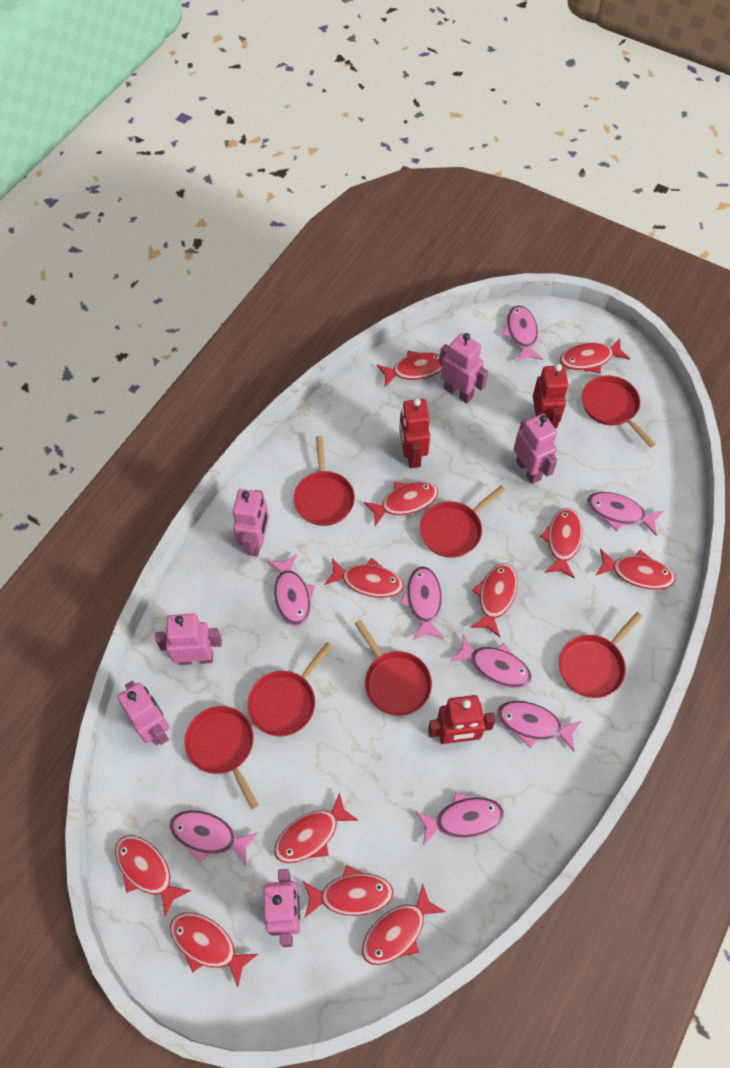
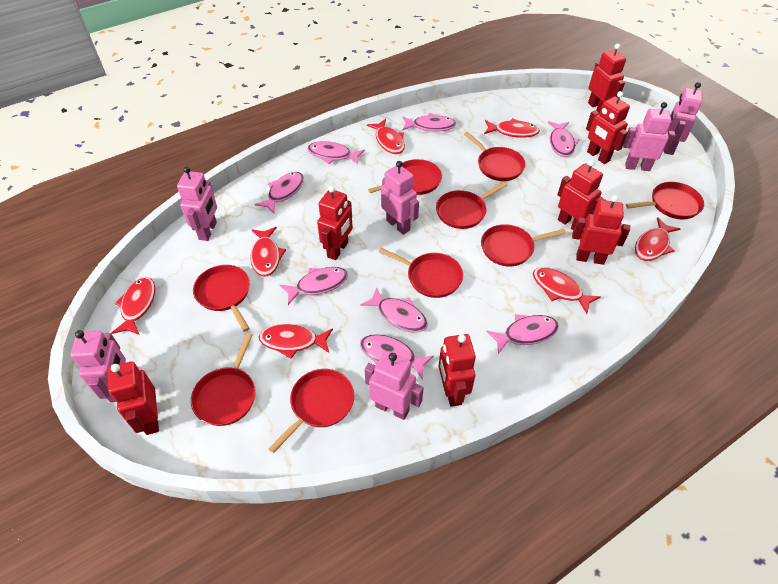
red fish: [115,835,192,917] [170,912,258,987] [274,792,359,863] [303,865,394,917] [324,558,404,598] [362,883,446,965] [363,481,438,526] [377,351,442,387] [470,563,517,637] [540,508,582,579] [560,339,630,373] [596,549,675,589] = 12 -> [112,277,155,335] [250,227,286,277] [259,324,333,359] [367,119,405,154] [484,118,540,138] [533,267,600,314] [635,217,680,261] = 7
red pan: [185,706,259,809] [247,642,333,736] [294,436,355,526] [355,619,432,716] [420,485,505,558] [559,612,643,698] [582,375,656,448] = 7 -> [191,333,256,426] [193,265,250,332] [268,369,354,453] [368,159,442,195] [379,248,463,298] [436,182,507,229] [464,132,526,181] [481,224,566,266] [626,182,704,219] = 9
red robot: [399,399,430,468] [428,695,496,744] [533,364,569,428] = 3 -> [108,361,159,435] [317,186,353,260] [439,334,476,407] [557,160,605,230] [572,195,630,265] [586,91,630,164] [588,44,626,113] = 7

